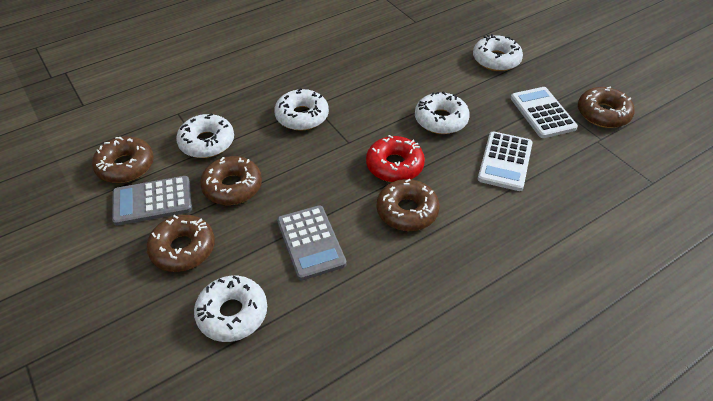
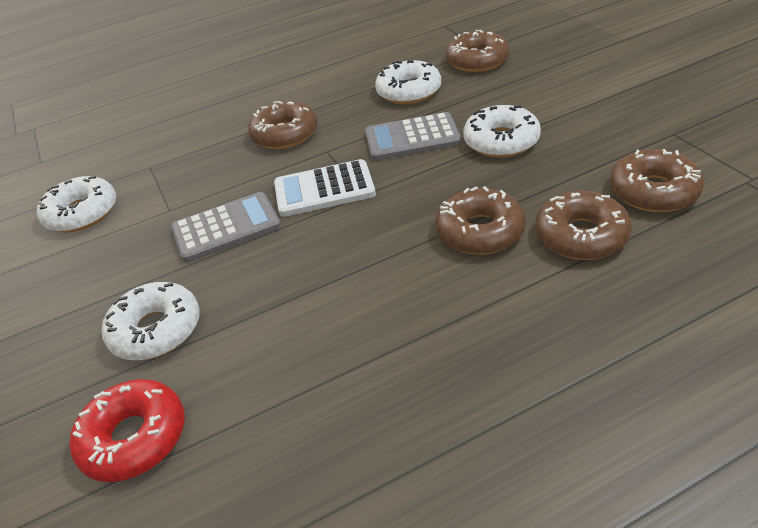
white calculator: [478,131,533,191] [511,87,578,138] = 2 -> [274,159,376,217] = 1
white donut: [176,113,234,158] [194,276,267,342] [274,88,329,131] [415,92,470,134] [473,34,523,71] = 5 -> [37,176,116,233] [102,282,200,361] [375,60,441,104] [463,105,541,158] = 4

